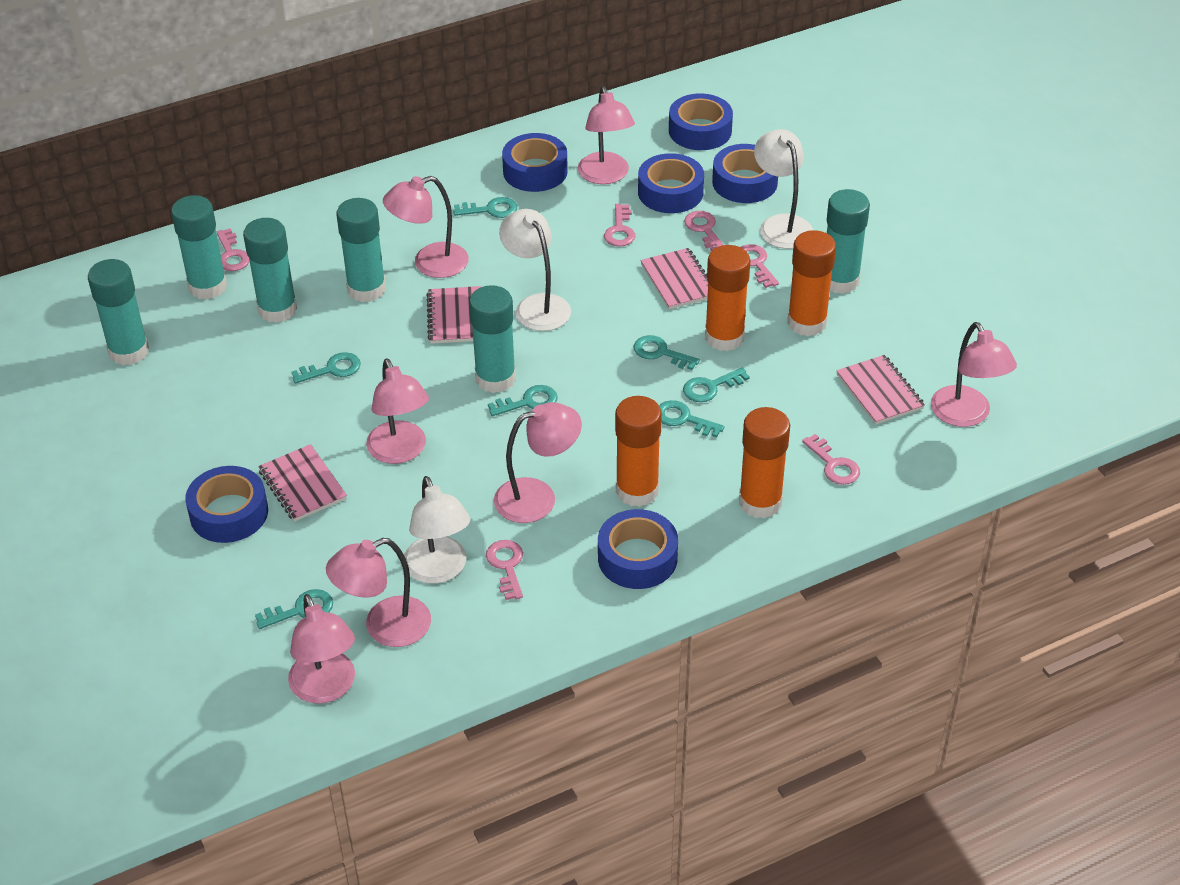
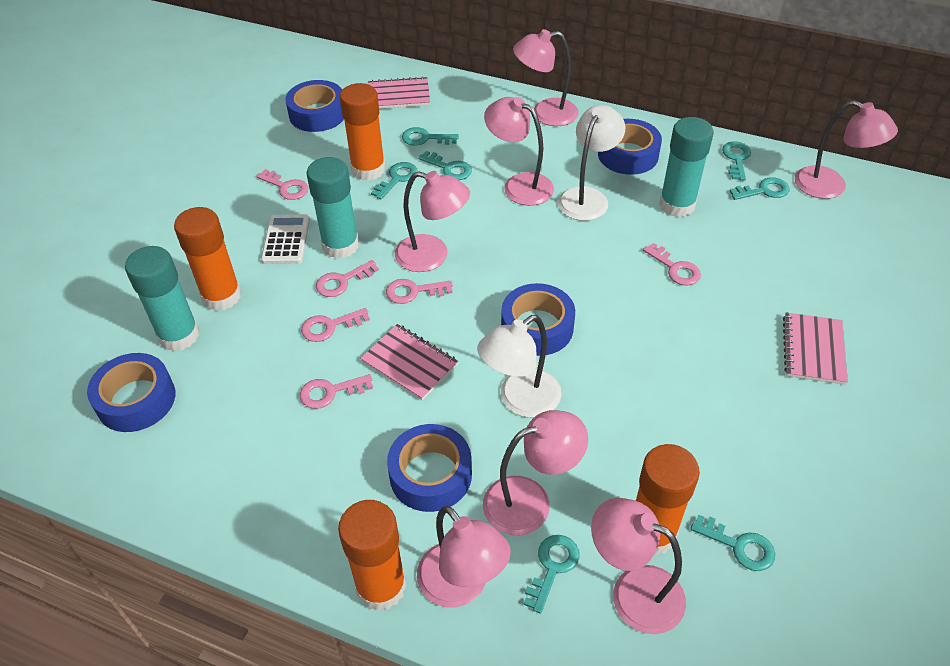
blue tape: [185,466,268,543] [502,133,568,192] [598,509,678,589] [638,153,704,213] [669,93,733,150] [712,144,778,203] = 6 -> [87,353,175,432] [285,80,344,132] [387,424,472,512] [501,283,575,356] [598,119,662,175] = 5
pink notebook: [258,444,347,522] [426,286,481,344] [641,248,708,309] [836,355,925,425] = 4 -> [360,324,458,400] [368,76,430,109] [783,312,848,385] = 3
turquoise glue stick: [88,259,149,366] [171,195,227,300] [243,218,297,323] [336,198,386,302] [469,285,516,393] [827,189,870,294] = 6 -> [125,246,199,351] [306,157,359,259] [659,117,714,217] = 3
white calculator: none = 0 -> [261,214,310,264] = 1
white lamp: [404,476,470,584] [499,209,571,331] [754,129,813,249] = 3 -> [477,315,562,418] [558,105,625,221] = 2

